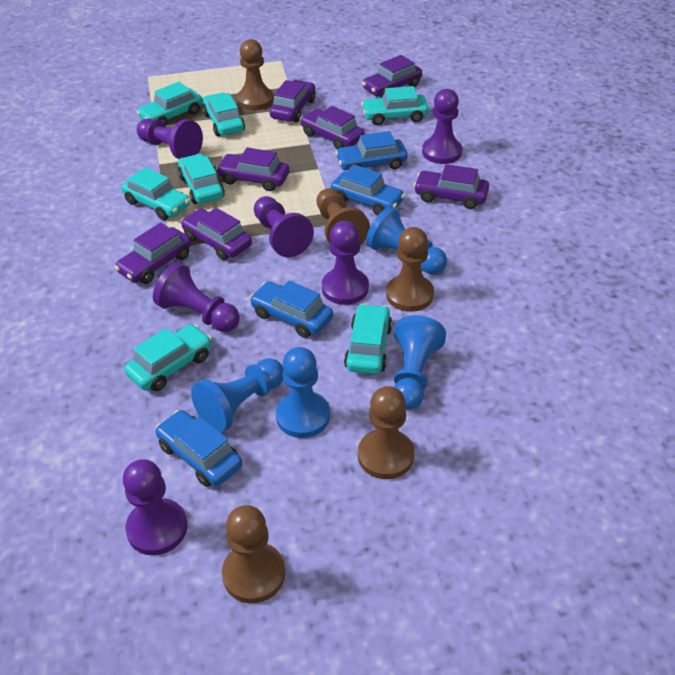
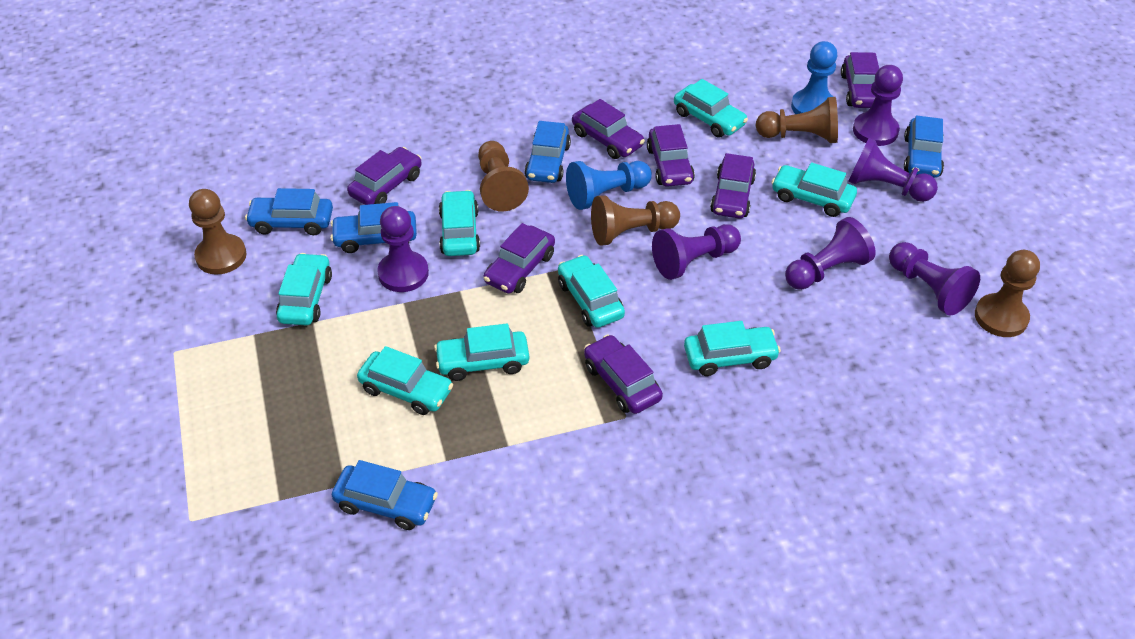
blue car: [155,410,243,487] [250,280,333,338] [331,164,405,216] [335,131,408,170] = 4 -> [245,188,333,235] [330,202,417,253] [332,460,438,530] [525,121,571,183] [904,116,944,178] = 5
blue pawn: [191,358,284,433] [276,347,330,438] [366,207,447,274] [394,315,446,409] = 4 -> [566,161,652,210] [791,41,838,114] = 2
turquoise car: [121,167,190,220] [124,324,212,391] [137,82,203,126] [178,154,225,204] [202,93,245,136] [344,304,392,374] [361,86,429,125] = 7 -> [276,253,332,325] [357,346,453,415] [434,324,529,381] [439,190,480,256] [558,255,625,328] [674,79,748,138] [684,321,781,376] [771,162,857,217] = 8

